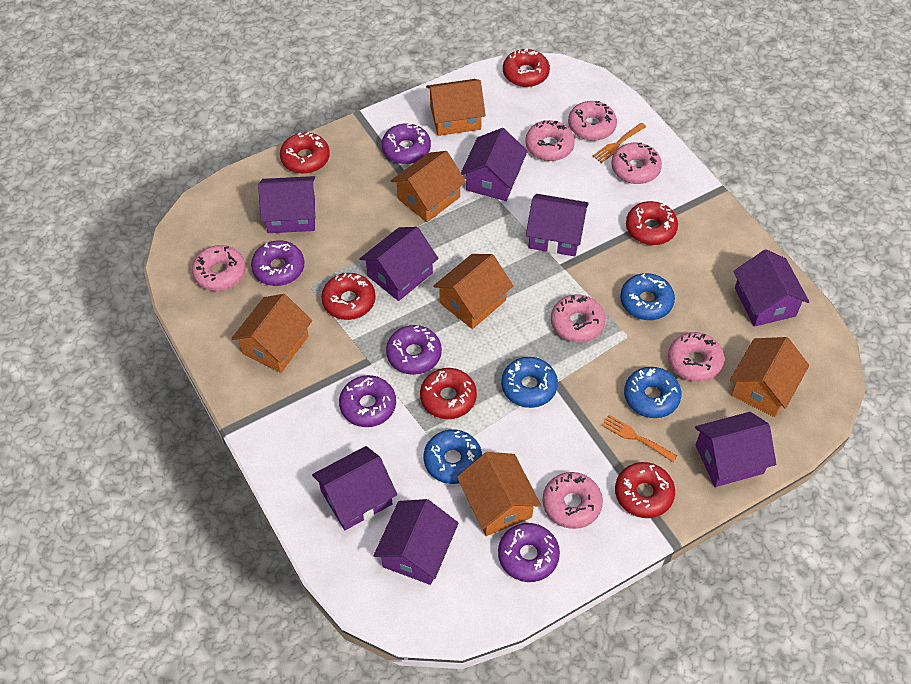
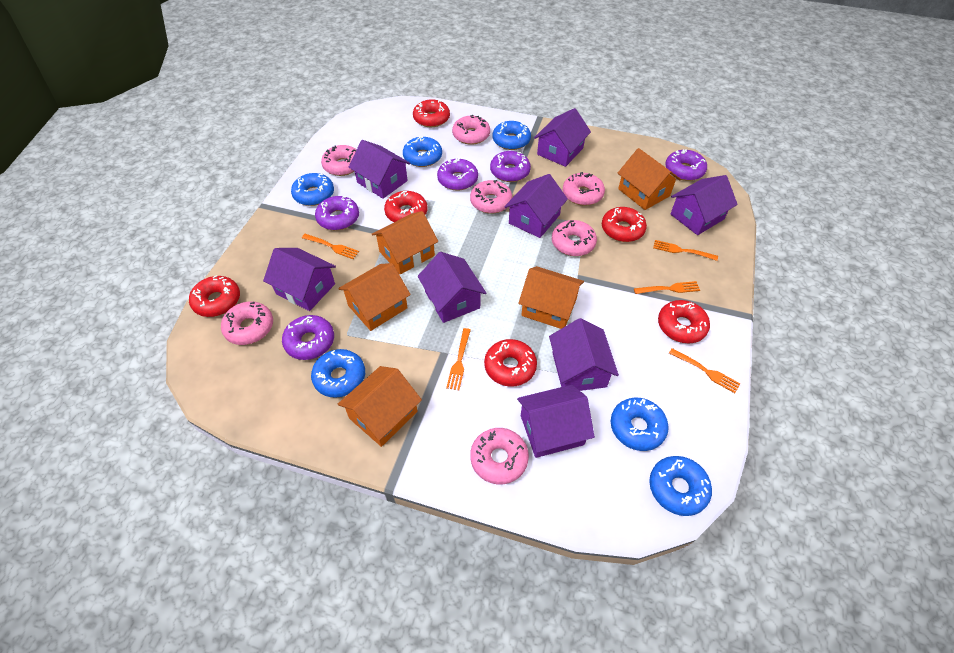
blue donut: [424,429,482,484] [501,357,558,408] [620,273,675,320] [624,367,681,418] = 4 -> [291,173,334,206] [311,349,365,398] [403,137,442,167] [493,121,531,150] [611,398,669,451] [649,456,712,516] = 6
orange fork: [593,123,646,163] [602,415,677,462] = 2 -> [302,234,359,259] [446,328,471,390] [634,281,700,294] [653,240,718,261] [669,348,740,393] = 5
orange house: [231,294,312,373] [391,151,466,222] [426,79,486,136] [433,254,513,329] [457,452,541,536] [730,337,809,417] = 6 -> [338,263,411,331] [338,366,422,447] [372,211,438,274] [518,266,584,329] [618,148,681,210] = 5

